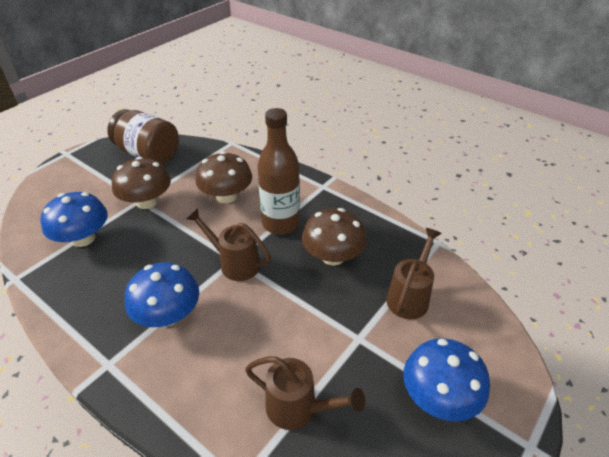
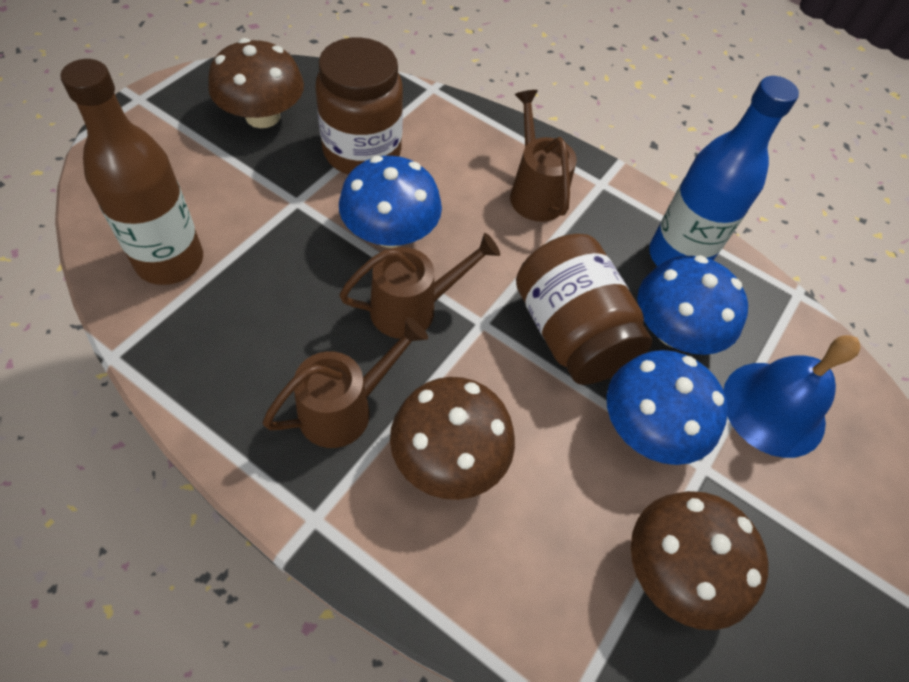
blue bell: none = 0 -> [723,335,860,458] = 1
blue bottle: none = 0 -> [649,76,799,266] = 1
brown jar: [107,109,179,164] = 1 -> [315,37,403,175] [516,234,652,385] = 2

